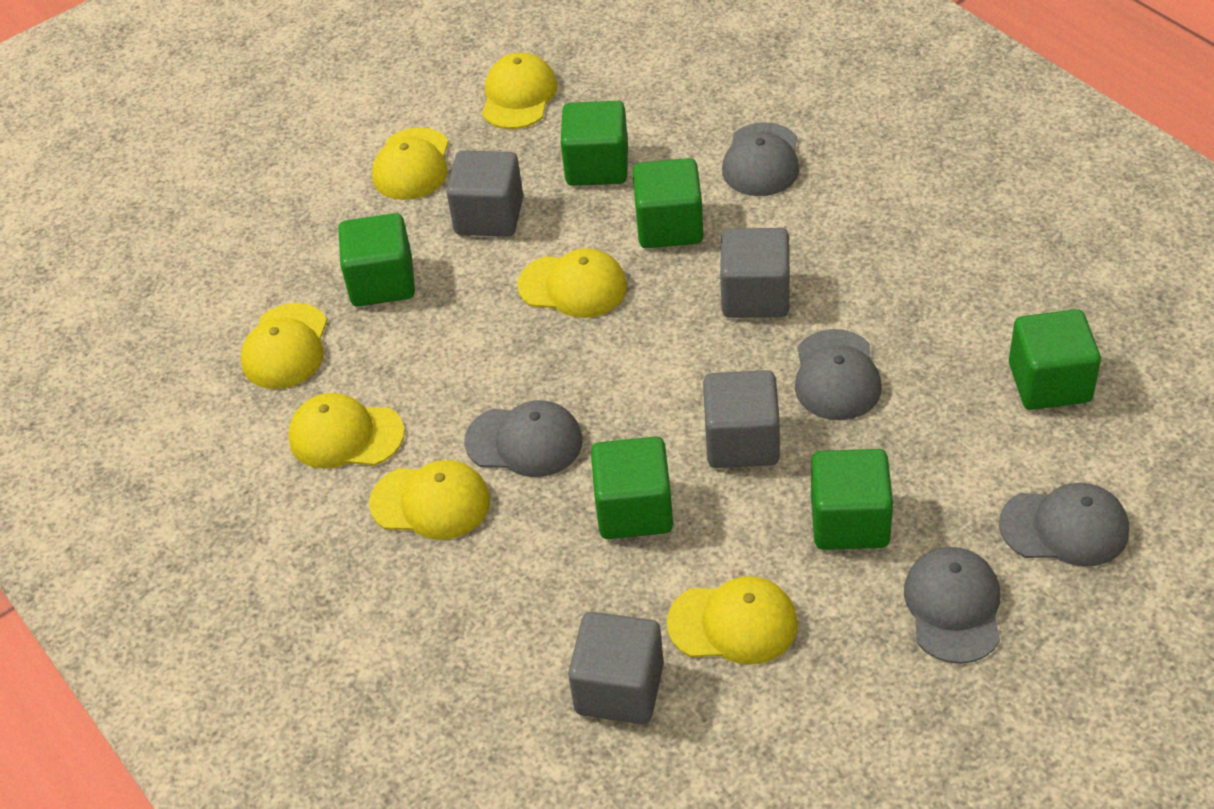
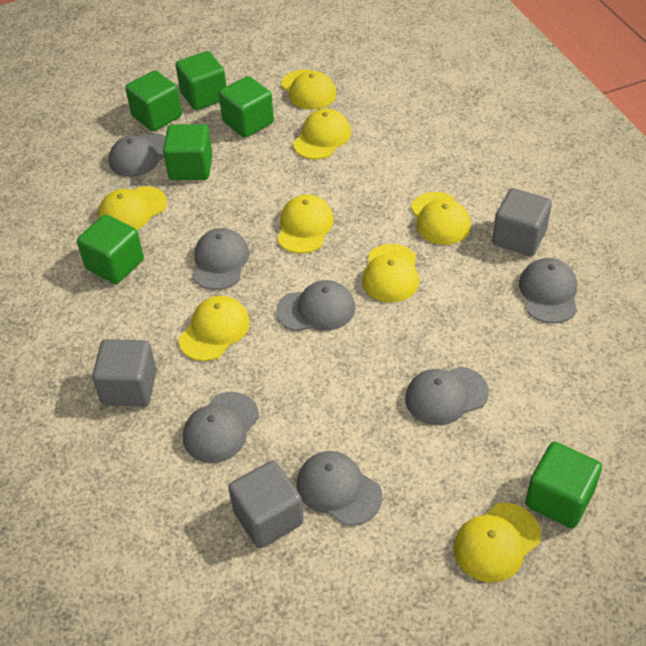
grey cap: [464,400,582,477] [722,122,799,196] [795,329,882,420] [904,547,1000,664] [999,483,1129,567] = 5 -> [109,133,166,177] [183,392,259,463] [193,228,249,290] [276,280,355,331] [297,451,382,526] [405,367,489,425] [519,258,577,324] = 7
grey cube: [446,151,523,237] [568,612,664,724] [703,370,780,468] [720,228,790,318] = 4 -> [92,339,157,407] [228,460,304,548] [492,188,552,256] = 3
yellow cap: [241,303,327,389] [288,393,405,469] [369,460,490,540] [372,127,448,200] [482,53,557,129] [517,248,627,318] [667,576,798,665] = 7 -> [98,186,167,230] [179,296,250,361] [277,195,334,254] [281,69,337,110] [293,109,351,160] [362,244,419,303] [411,192,471,245] [453,503,541,583] = 8

